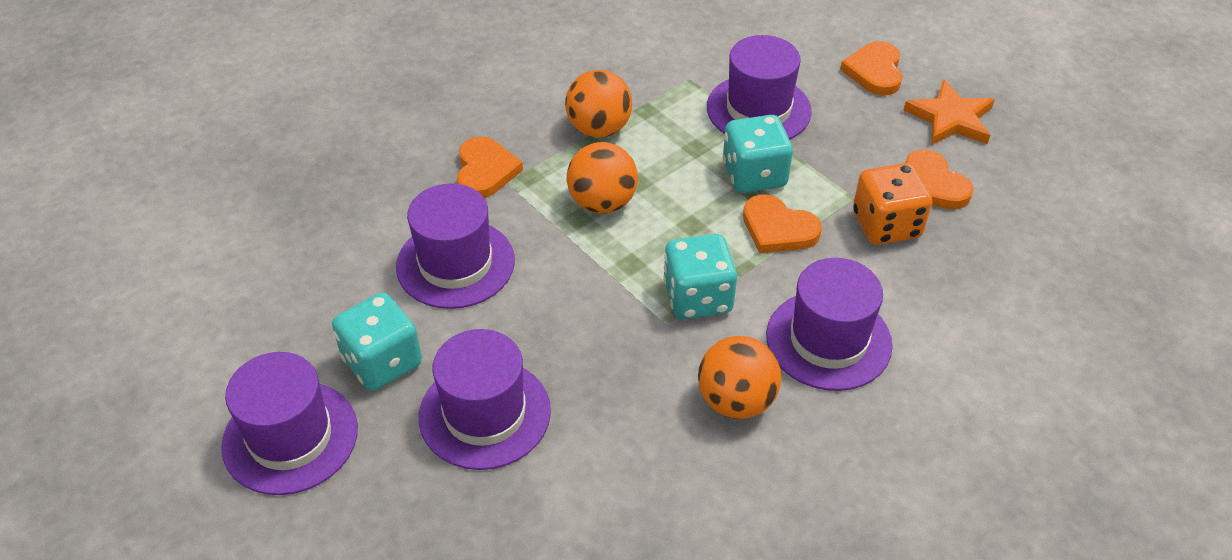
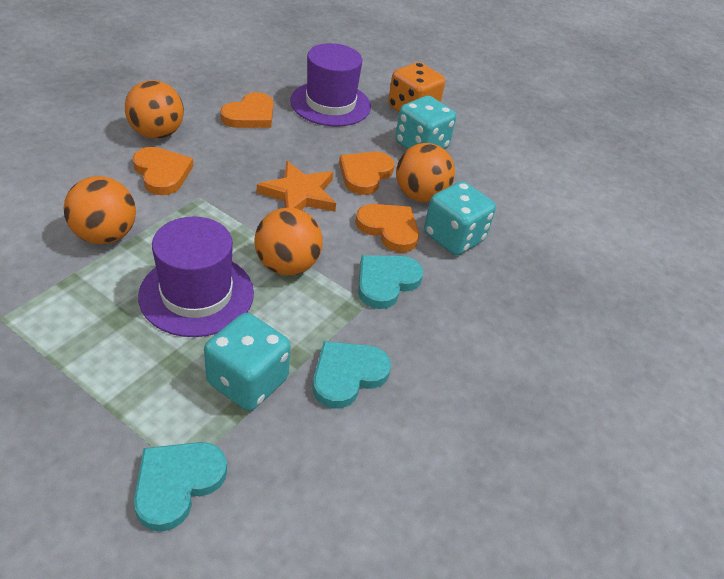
orange ball: [565,70,632,137] [567,142,638,214] [698,336,781,419] = 3 -> [64,176,136,244] [125,80,184,139] [254,208,323,276] [396,143,455,202] = 4
purple hat: [221,352,358,495] [396,184,515,309] [419,329,551,470] [707,35,812,139] [766,258,893,391] = 5 -> [138,217,254,337] [290,43,371,126] = 2
turquoise heart: none = 0 -> [134,442,227,532] [313,341,391,409] [358,255,423,309] = 3

